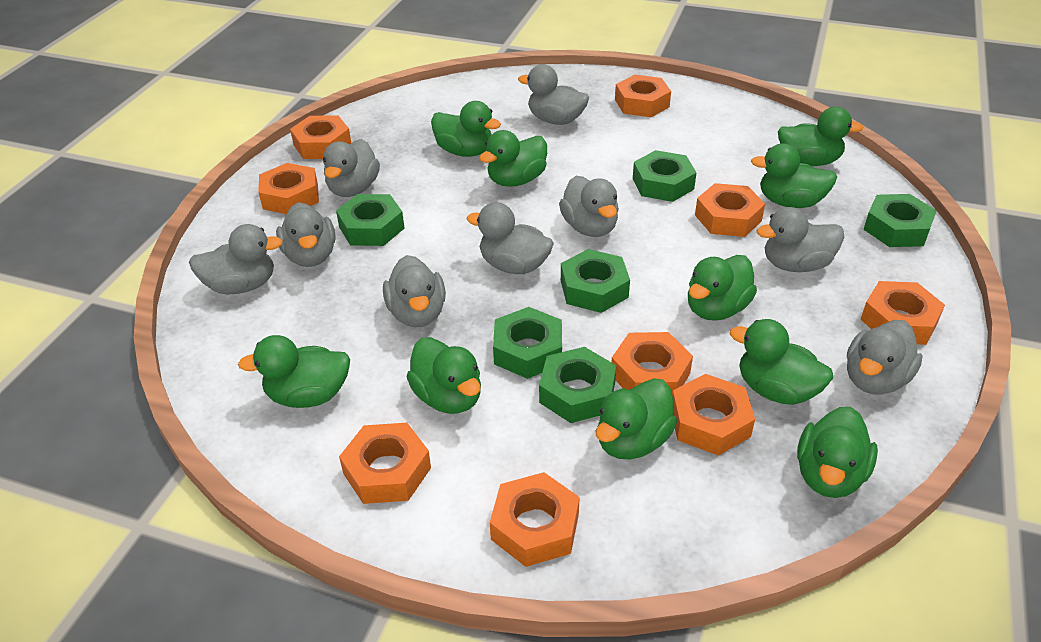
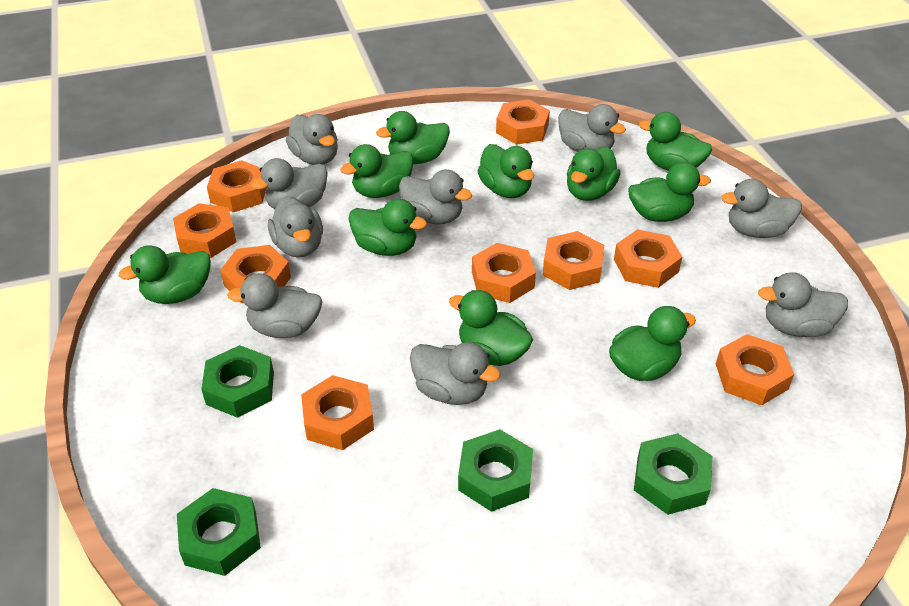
green nut: [336,194,404,246] [493,307,562,379] [539,347,616,423] [561,249,630,313] [633,150,697,202] [863,194,937,247] = 6 -> [177,488,261,576] [201,345,274,418] [458,429,533,512] [634,433,712,515] = 4

